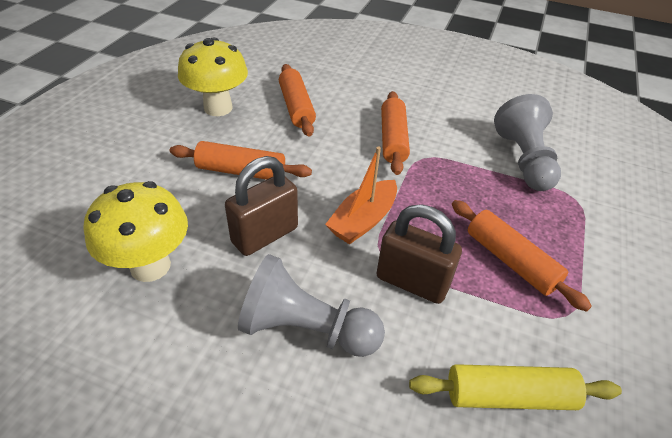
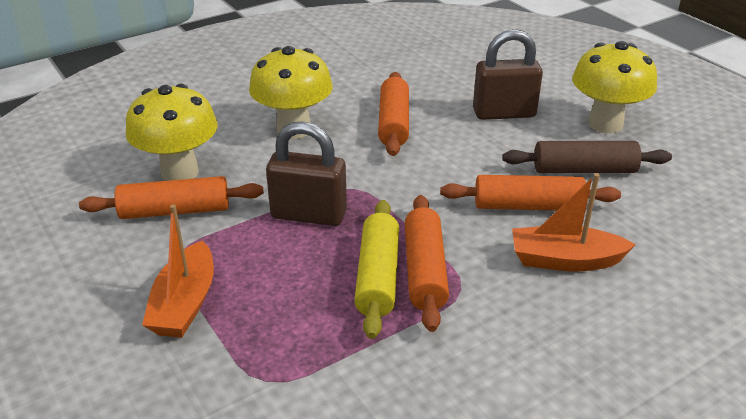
brown rolling pin: none = 0 -> [502,141,672,173] = 1
grey pawn: [238,254,385,357] [494,94,561,191] = 2 -> none = 0
orange boat: [325,146,397,244] = 1 -> [142,204,214,338] [512,173,636,272] = 2
yellow mushroom: [84,181,188,282] [178,38,248,116] = 2 -> [126,84,218,181] [249,46,333,139] [572,41,657,134] = 3

